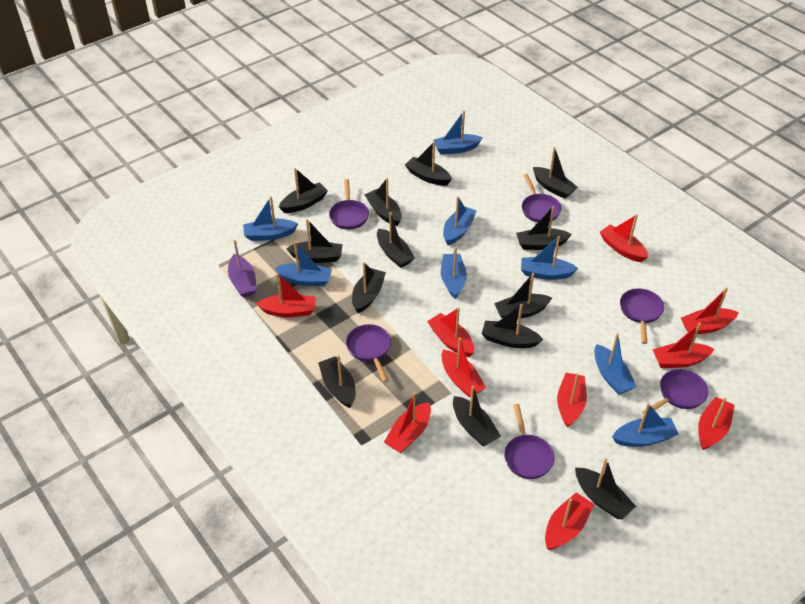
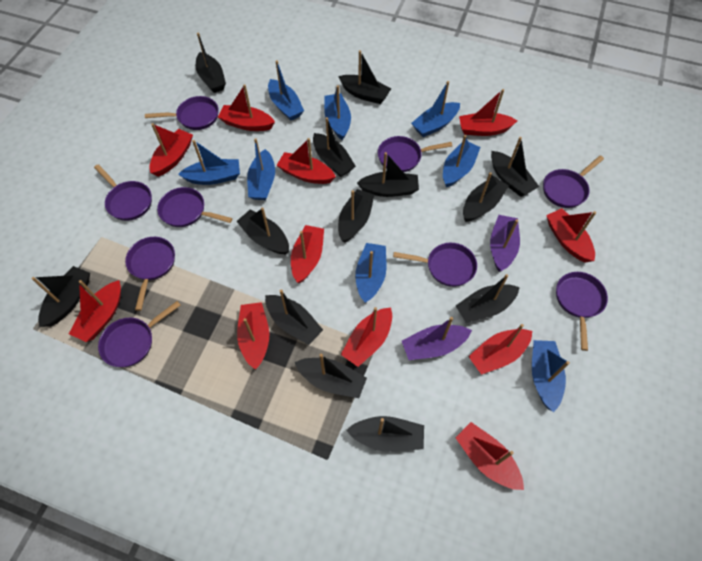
purple boat: [228,240,257,298] = 1 -> [402,317,472,360] [490,215,520,272] = 2
purple pan: [329,179,369,230] [346,324,391,382] [504,404,554,479] [522,174,561,222] [620,288,664,344] [642,369,708,414] = 6 -> [94,164,152,221] [98,301,180,367] [125,237,175,311] [145,96,219,130] [157,187,233,227] [378,136,452,172] [393,243,477,287] [543,155,604,208] [556,272,608,351] = 9
red boat: [256,273,316,317] [384,392,431,453] [427,307,474,357] [442,338,486,398] [545,492,594,550] [557,373,587,427] [600,214,648,262] [652,322,714,368] [681,287,739,334] [698,397,735,450] = 10 -> [69,280,121,342] [149,123,193,176] [218,84,275,131] [237,302,269,370] [277,138,336,184] [291,225,324,283] [341,307,392,367] [455,422,524,490] [459,89,517,136] [468,324,532,375] [546,208,596,263] = 11

